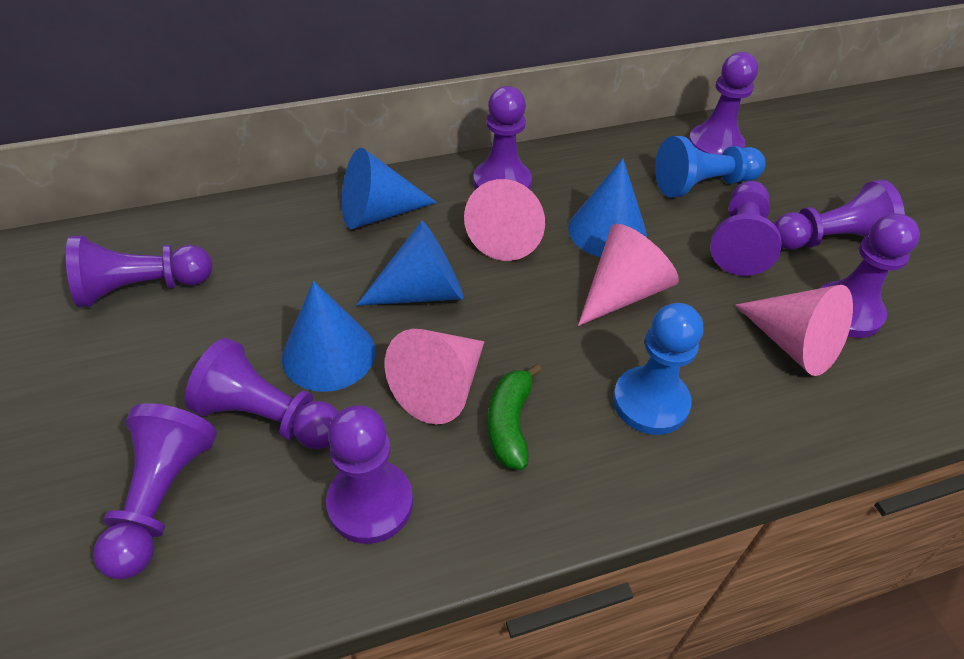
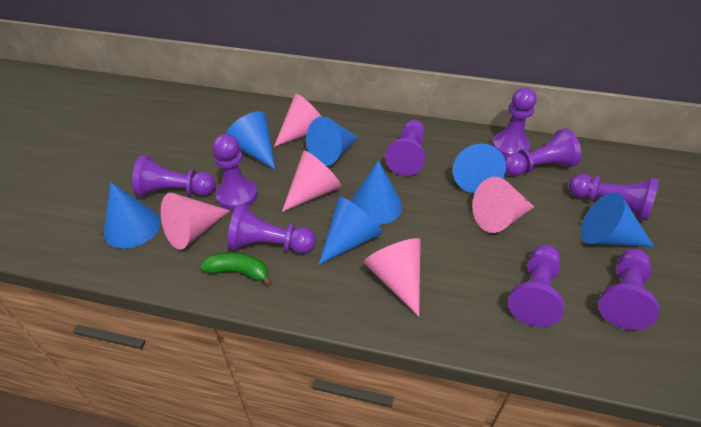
blue cone: [282,281,375,392] [342,148,437,229] [356,221,463,306] [568,158,647,257] = 4 -> [103,182,161,249] [226,111,275,169] [306,117,359,166] [318,196,383,265] [351,160,402,225] [453,144,506,193] [581,192,654,247] = 7
blue pawn: [613,303,703,435] [655,136,766,197] = 2 -> none = 0
pink cone: [385,329,484,424] [464,179,545,261] [578,224,679,326] [735,285,853,376] = 4 -> [161,193,230,250] [274,94,322,147] [282,151,342,212] [364,238,421,317] [472,177,534,233] = 5

